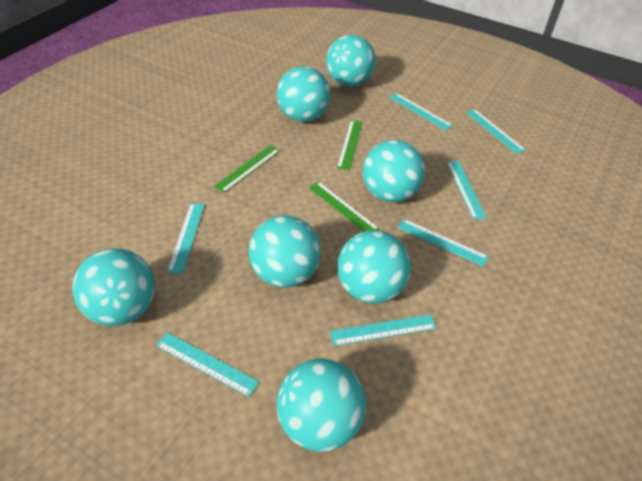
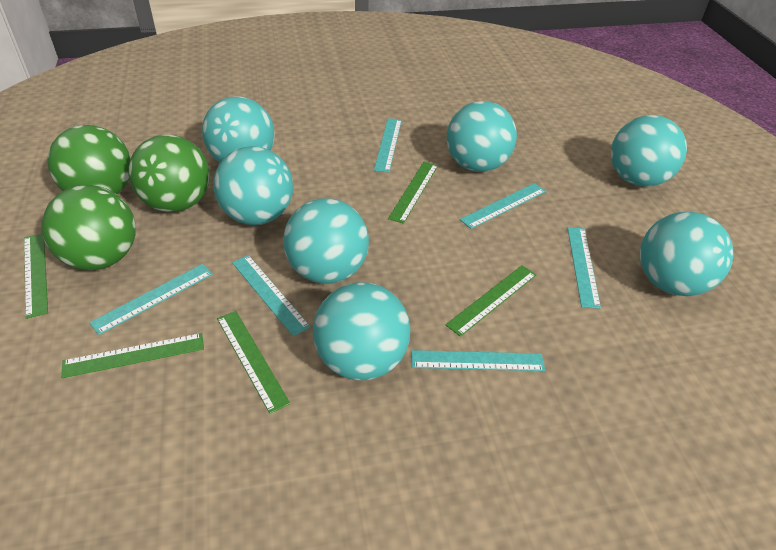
green ball: none = 0 -> [41,185,136,270] [47,125,131,194] [128,135,210,212] = 3
green ruler: [214,145,280,193] [309,182,380,231] [337,120,362,170] = 3 -> [24,234,48,319] [61,333,204,378] [217,311,290,414] [388,162,438,224] [446,265,536,337] = 5
turquoise ruler: [156,332,259,397] [167,203,205,274] [330,314,436,346] [389,93,453,131] [398,219,489,267] [447,161,487,219] [466,109,526,154] = 7 -> [89,264,213,335] [232,255,310,336] [374,118,402,172] [411,350,545,371] [460,183,546,229] [567,227,601,309] = 6

